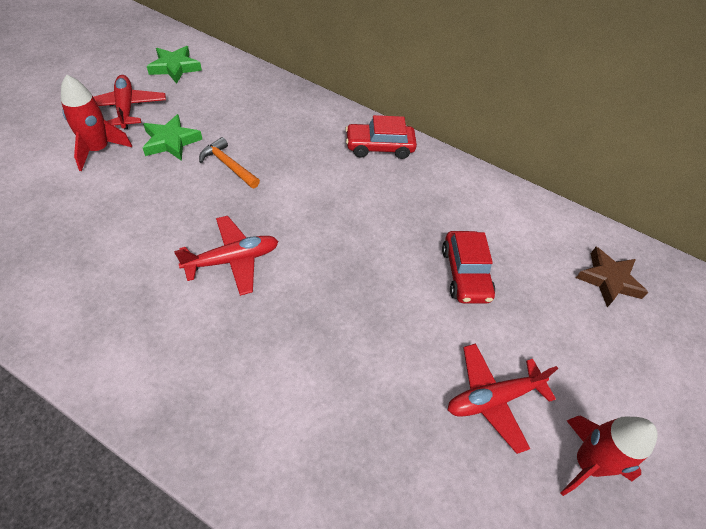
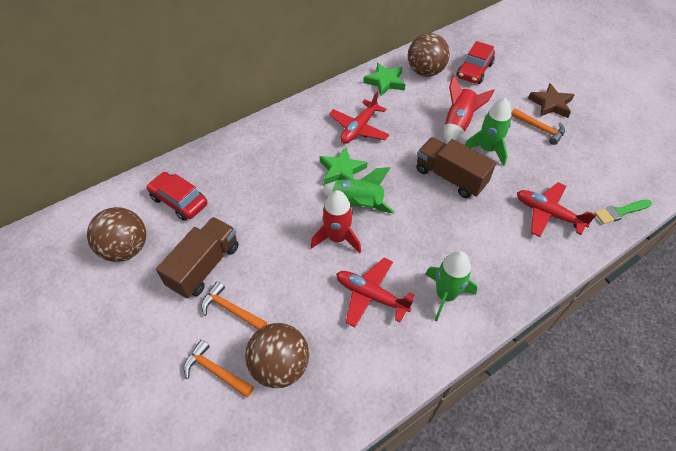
brown ball: none = 0 -> [87,207,146,262] [245,323,309,388] [408,33,450,77] = 3
brown truck: none = 0 -> [156,217,239,298] [417,137,496,198] = 2
green brush: none = 0 -> [594,199,652,224] = 1
green rocket: none = 0 -> [322,167,395,213] [425,251,477,322] [465,98,511,166] = 3
orange hammer: [199,137,260,188] = 1 -> [184,340,254,398] [201,281,267,330] [511,108,565,145] = 3

